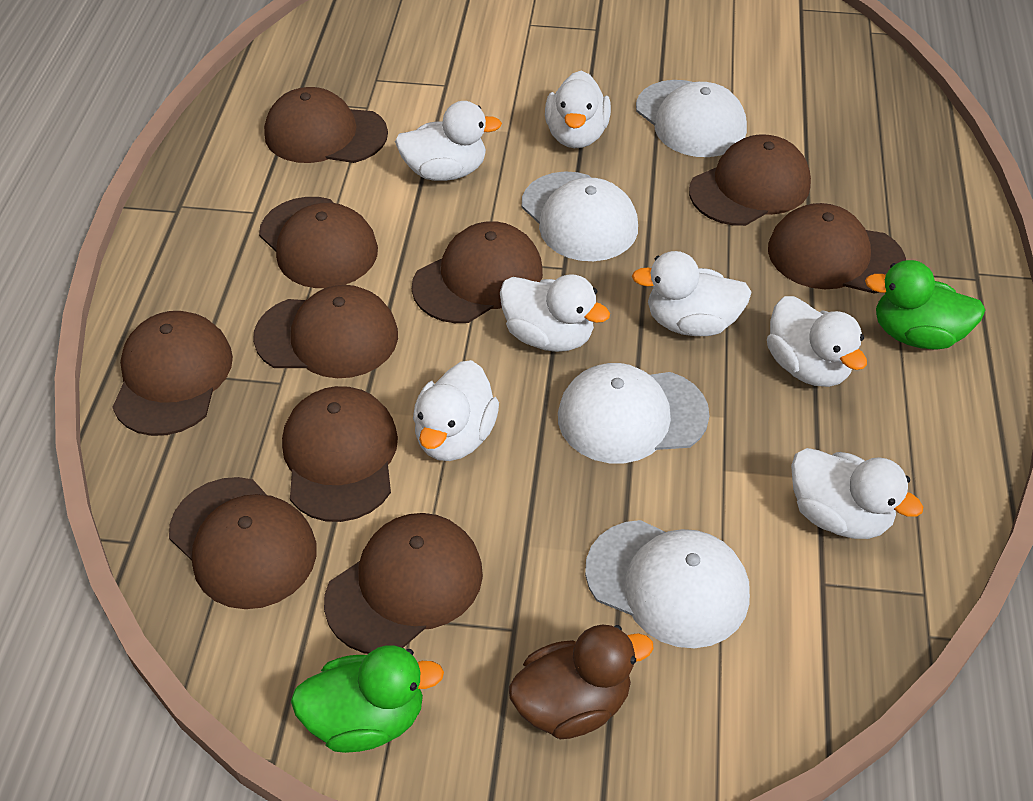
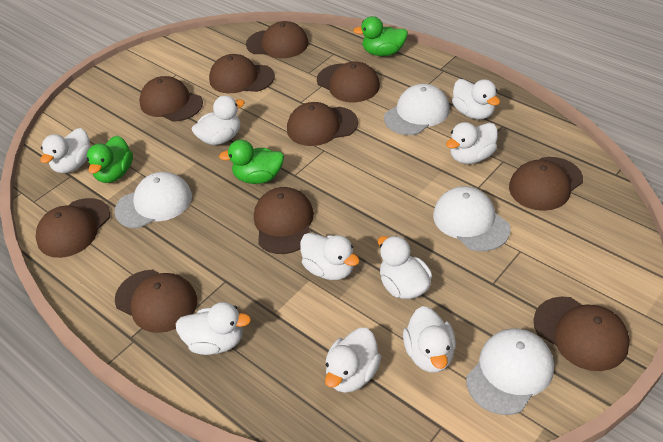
brown duck: [508,625,654,739] = 1 -> none = 0
green duck: [291,645,444,753] [865,260,986,350] = 2 -> [87,135,133,183] [219,140,284,184] [353,16,408,56] = 3
white duck: [395,101,502,181] [413,360,499,461] [500,274,610,352] [545,71,611,148] [632,251,751,336] [767,296,867,387] [791,448,923,539] = 7 -> [40,128,91,173] [176,302,251,355] [192,95,245,145] [300,233,359,280] [325,328,381,393] [378,236,432,299] [403,306,456,373] [446,122,498,164] [452,79,500,120] = 9

